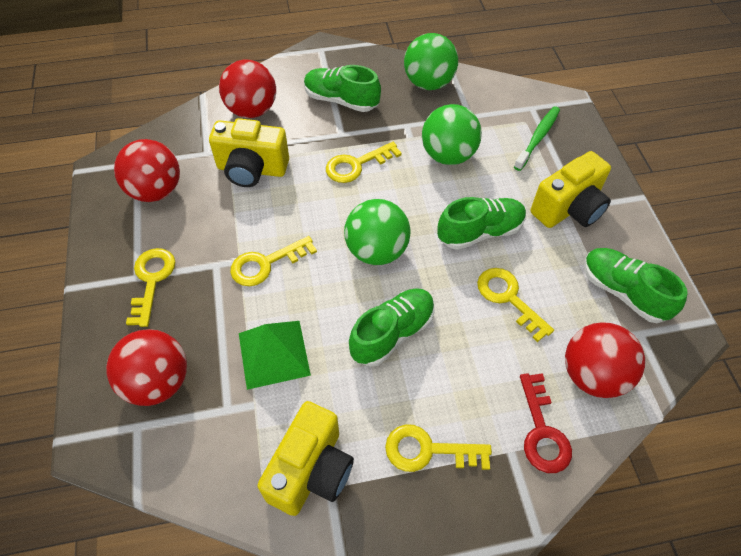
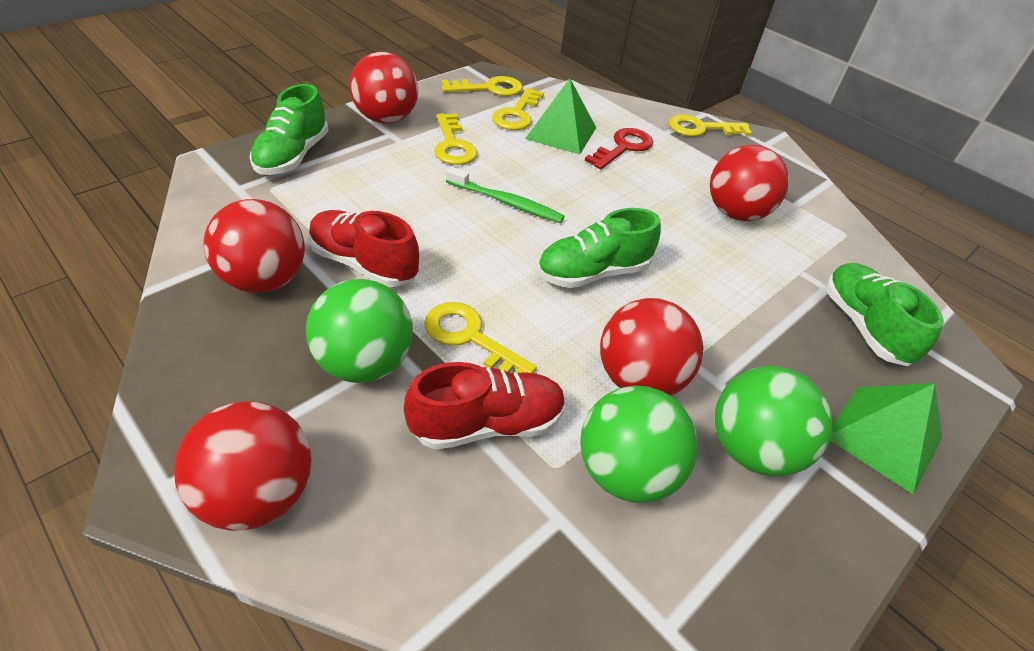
green pyramid: [239,321,311,390] = 1 -> [525,78,596,154] [830,383,942,495] = 2
green shoe: [304,65,381,112] [349,288,435,367] [437,197,526,250] [584,248,688,323] = 4 -> [250,84,329,175] [537,208,661,288] [826,263,944,366] = 3
red ball: [106,329,187,406] [114,139,180,202] [219,60,276,118] [565,322,645,398] = 4 -> [174,401,312,531] [204,199,305,293] [350,52,418,124] [600,298,703,396] [710,145,789,221] = 5
red shoe: none = 0 -> [308,210,419,287] [404,362,566,450] = 2
yellow camera: [209,118,289,187] [257,401,354,516] [531,151,611,228] = 3 -> none = 0

